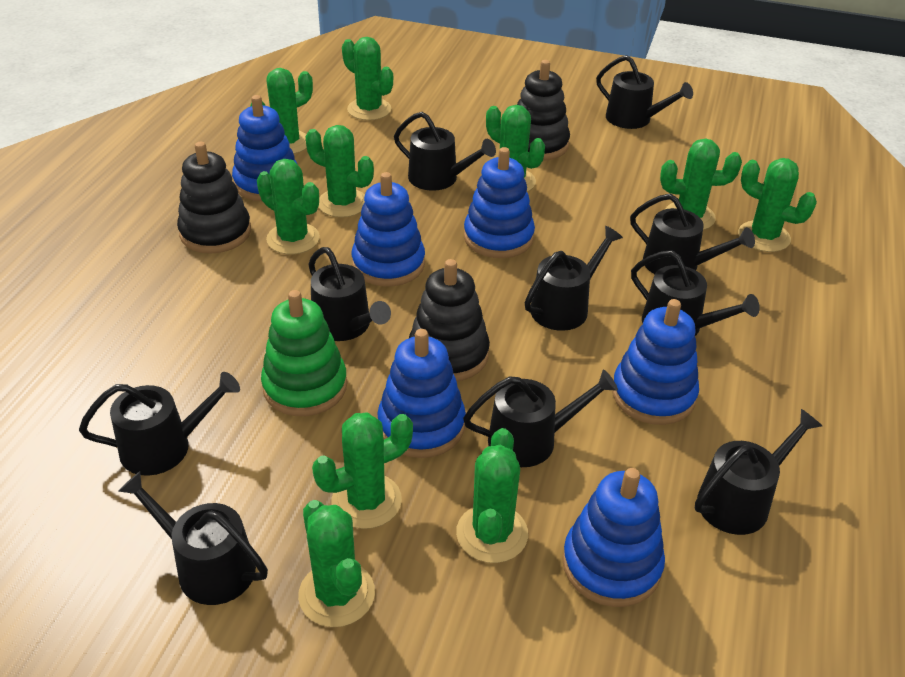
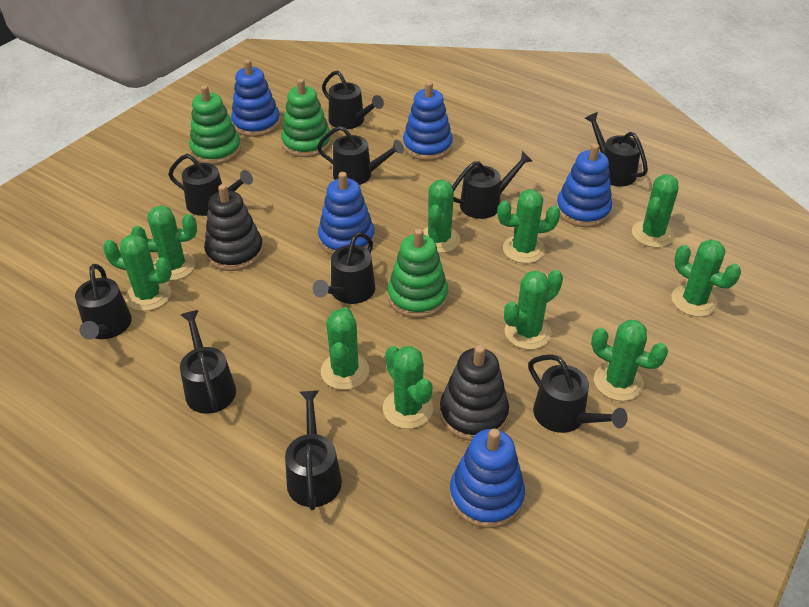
black stacking toy: [177,142,251,254] [409,259,490,381] [517,60,570,160] = 3 -> [204,184,263,271] [440,345,509,441] = 2
blue stacking toy: [232,95,298,201] [352,172,425,287] [377,329,466,458] [464,147,535,258] [562,468,665,607] [612,299,699,425] = 6 -> [231,59,280,137] [318,172,375,255] [403,81,453,161] [449,429,525,528] [556,143,612,227] = 5
green stacking toy: [261,290,347,416] = 1 -> [189,85,241,165] [281,78,331,157] [388,228,448,318] = 3

